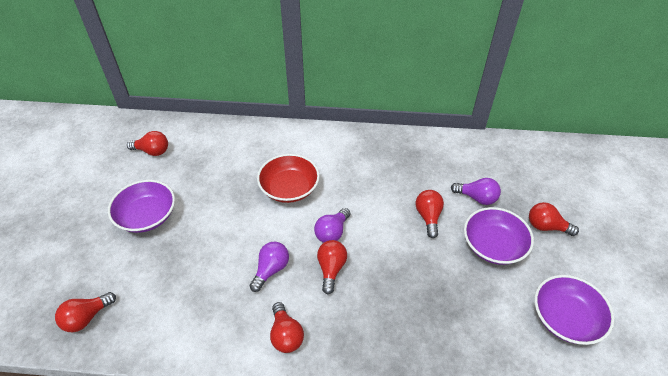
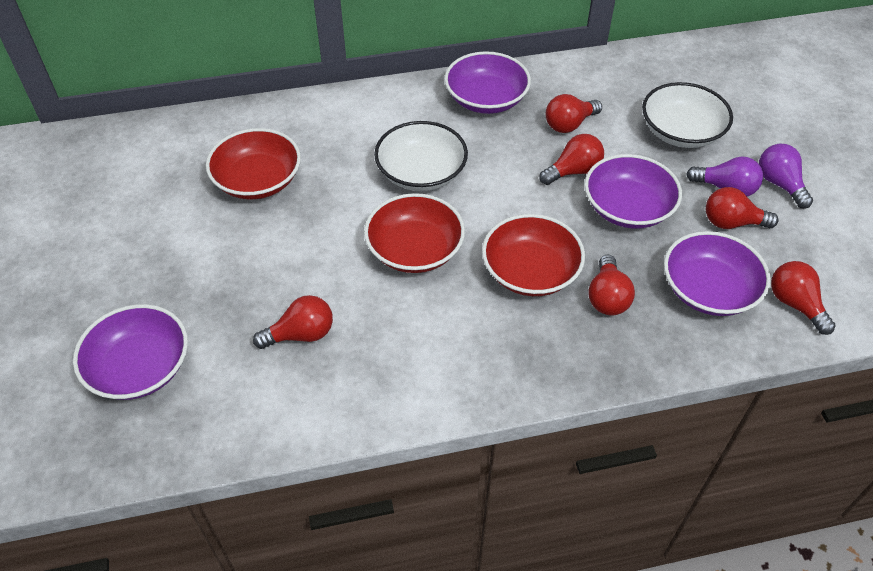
purple bowl: [108,180,175,233] [464,207,534,265] [534,275,615,345] = 3 -> [73,304,188,400] [444,51,531,114] [584,154,682,228] [664,231,771,316] = 4
purple light bulb: [250,242,289,292] [314,208,350,243] [451,178,501,205] = 3 -> [686,156,763,197] [759,144,813,209] = 2
red bowl: [257,154,320,203] = 1 -> [206,128,301,199] [364,193,465,273] [482,214,585,296] = 3
white bowl: none = 0 -> [374,121,468,191] [642,82,733,148] = 2

